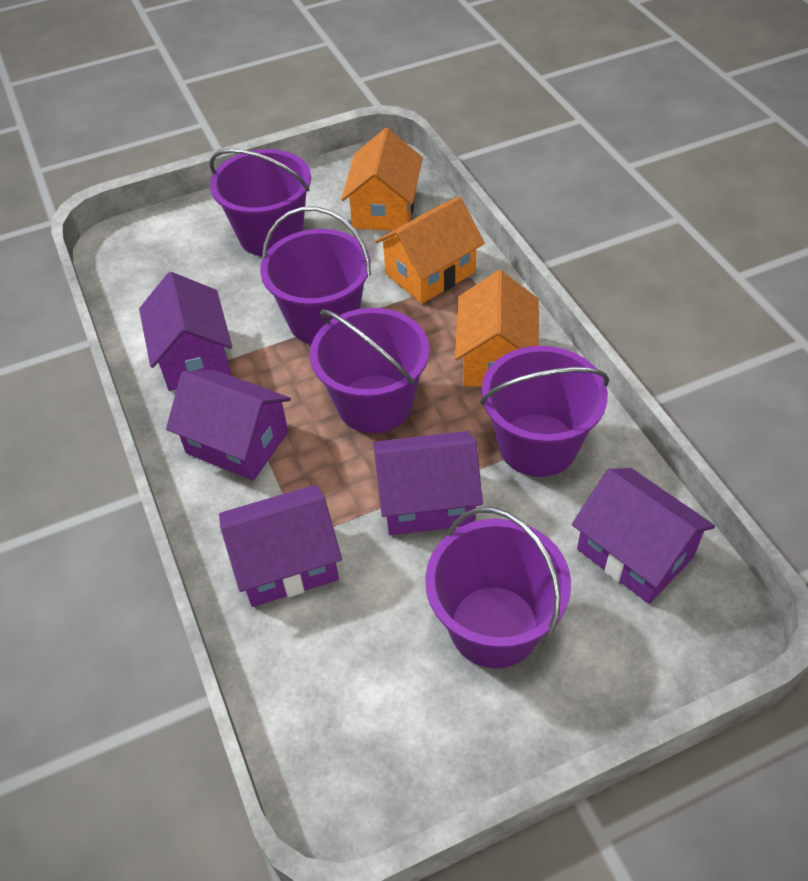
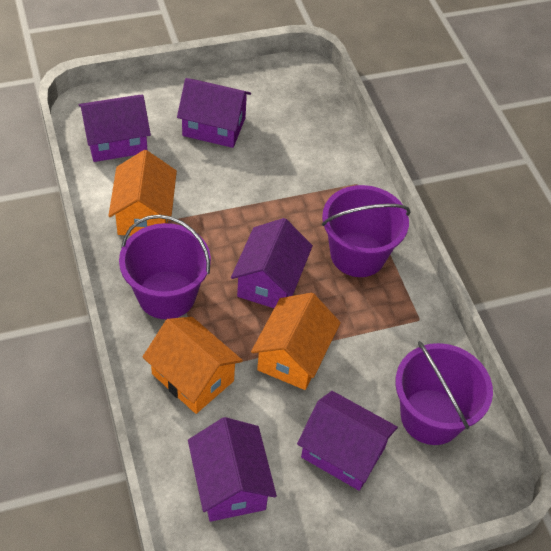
purple bucket: [210,149,311,256] [260,207,371,344] [310,308,430,434] [425,507,571,668] [480,346,609,477] = 5 -> [119,215,211,319] [322,185,410,277] [395,341,493,445] = 3

